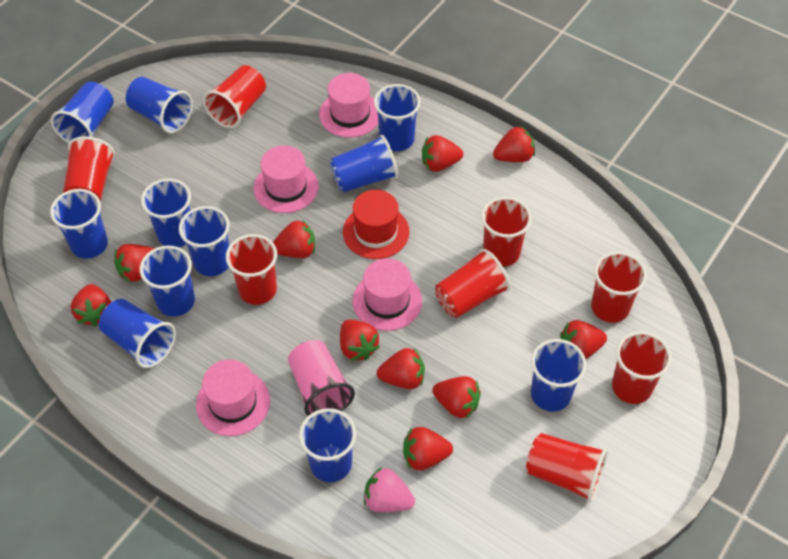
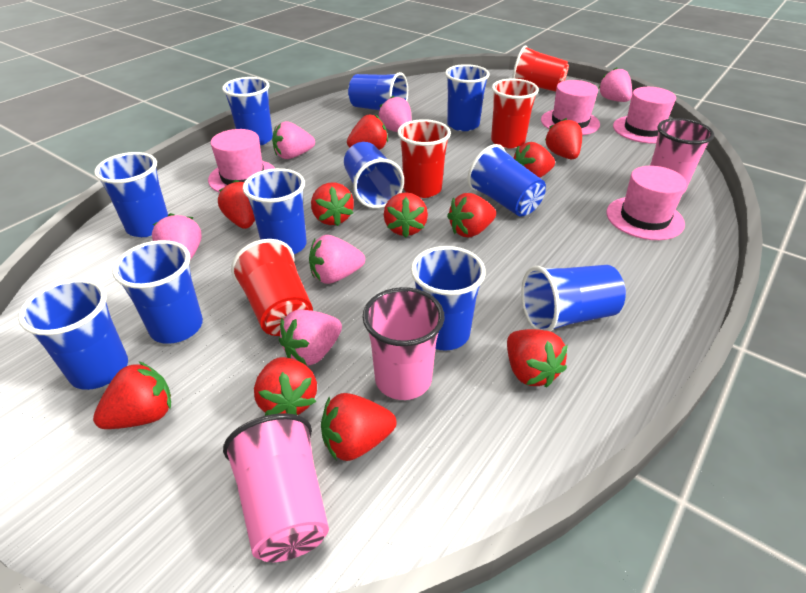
pink cup: [288,340,355,416] = 1 -> [223,413,329,562] [362,287,444,400] [650,118,714,193] = 3
pink strawberry: [364,467,415,512] = 1 -> [152,213,202,260] [272,121,315,159] [279,310,342,365] [309,235,365,284] [379,96,411,132] [598,67,632,102] = 6
red cup: [63,136,115,201] [203,65,266,128] [226,234,277,305] [435,249,510,318] [481,197,532,267] [526,433,608,502] [591,252,647,323] [612,331,671,404] = 8 -> [231,239,313,336] [397,119,451,198] [491,78,539,149] [512,45,569,92] = 4
red hat: [343,190,409,259] = 1 -> none = 0
red strawberry: [71,284,111,327] [114,244,155,283] [273,220,315,258] [340,320,380,361] [377,348,425,389] [403,427,453,470] [422,135,463,172] [432,376,481,419] [493,126,535,162] [560,320,607,359] = 10 -> [93,361,171,429] [218,180,255,229] [254,357,317,416] [311,183,354,226] [321,393,397,461] [347,114,388,150] [384,192,428,238] [447,193,496,238] [507,329,568,388] [514,142,555,178] [545,118,582,159] = 11

